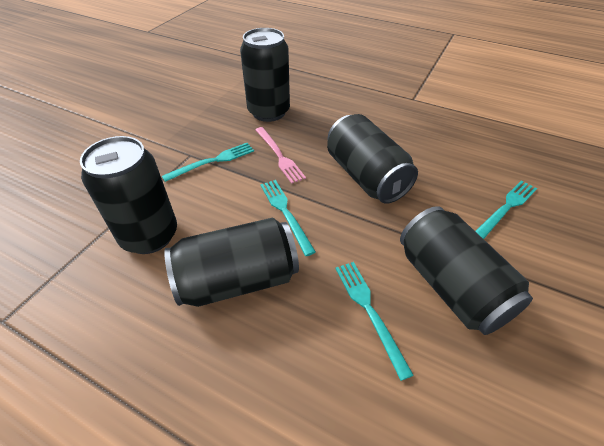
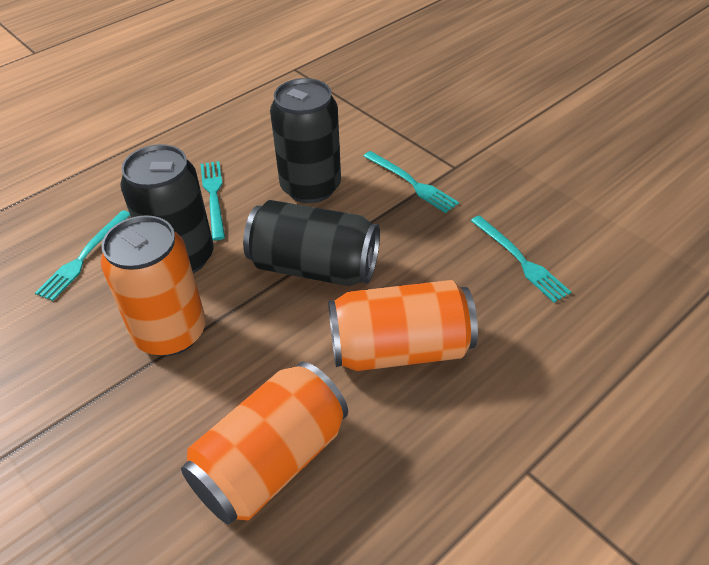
black can: [80,136,177,254] [164,218,299,307] [240,28,290,122] [327,114,418,204] [400,206,533,335] = 5 -> [120,144,214,273] [243,200,380,286] [270,78,341,203] = 3
orange can: none = 0 -> [101,215,206,356] [181,362,348,524] [328,280,478,371] = 3
pink fork: [255,127,306,184] = 1 -> none = 0

